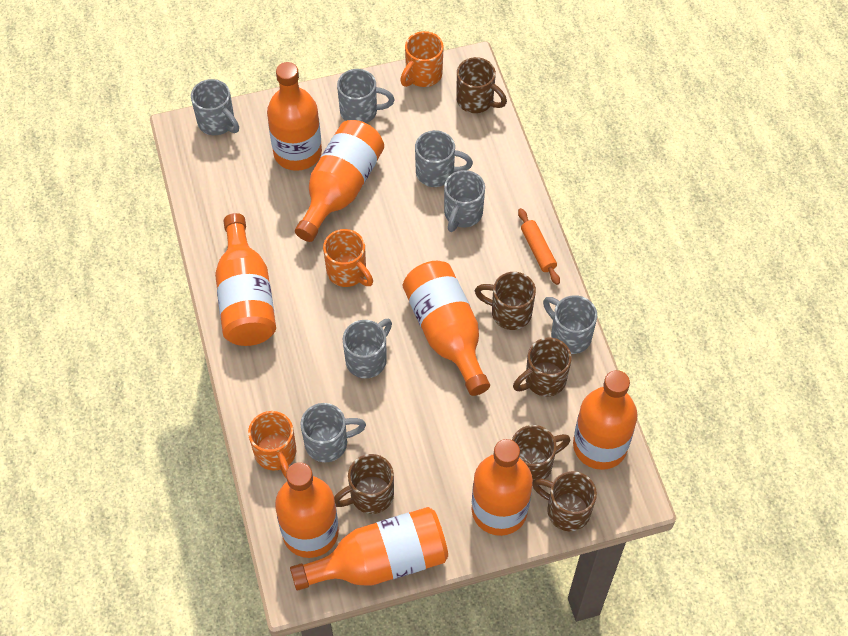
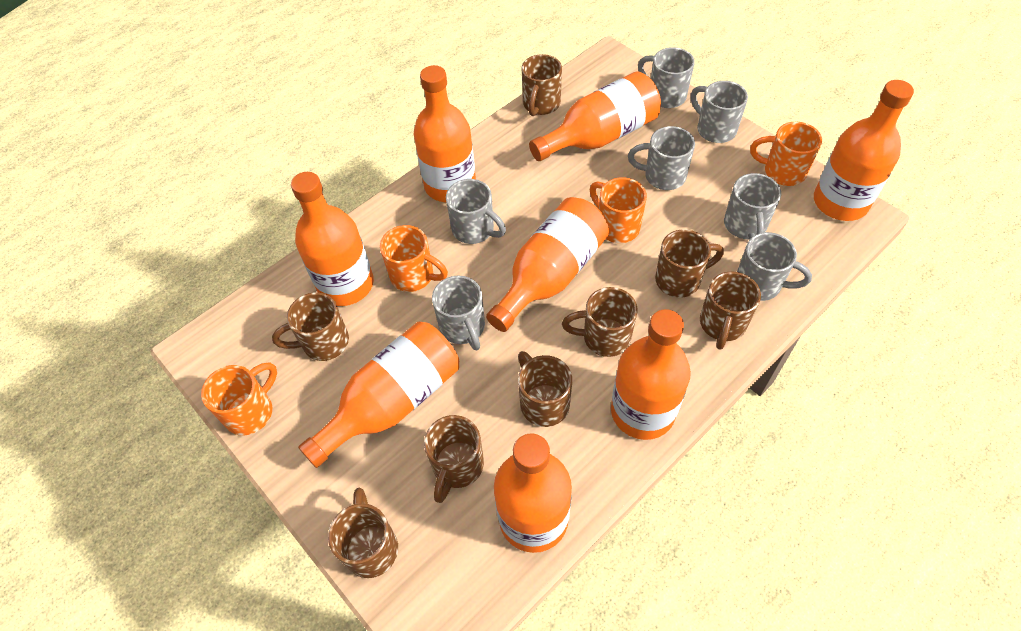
brown mug: [334,454,394,514] [456,57,507,113] [475,272,536,330] [512,425,570,481] [513,338,572,396] [532,471,597,531] = 6 -> [272,292,349,361] [328,488,398,578] [424,415,484,503] [518,351,572,427] [521,54,562,116] [562,287,638,357] [655,230,724,297] [700,272,761,350] = 8
orange mug: [248,411,296,478] [323,229,373,287] [400,31,444,87] = 3 -> [201,362,277,436] [380,225,448,292] [590,177,647,243] [750,122,822,186] = 4
orange rolling pin: [518,208,560,285] = 1 -> none = 0

